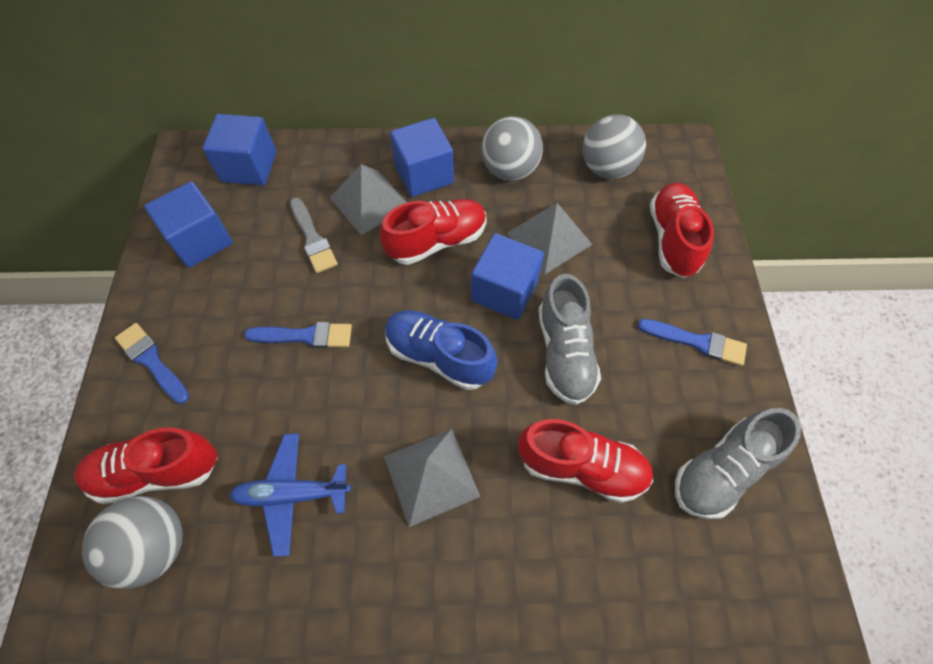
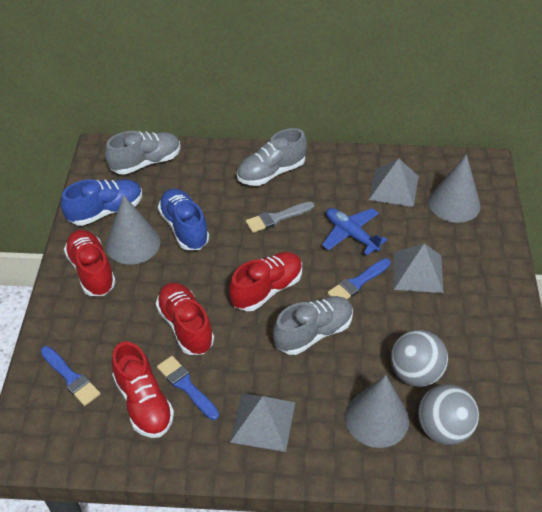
blue cube: [144,182,233,268] [202,114,276,186] [390,118,454,197] [471,233,544,320] = 4 -> none = 0
blue shoe: [385,310,498,390] = 1 -> [61,179,142,226] [158,188,209,250] = 2
grey ball: [82,496,183,589] [481,116,543,181] [583,114,646,179] = 3 -> [391,330,448,387] [418,384,479,445] = 2
grey cone: none = 0 -> [106,195,160,265] [345,375,409,448] [428,154,481,223] = 3
grey shoe: [538,274,601,405] [675,408,801,519] = 2 -> [105,131,181,175] [237,128,307,186] [273,296,353,355] = 3

